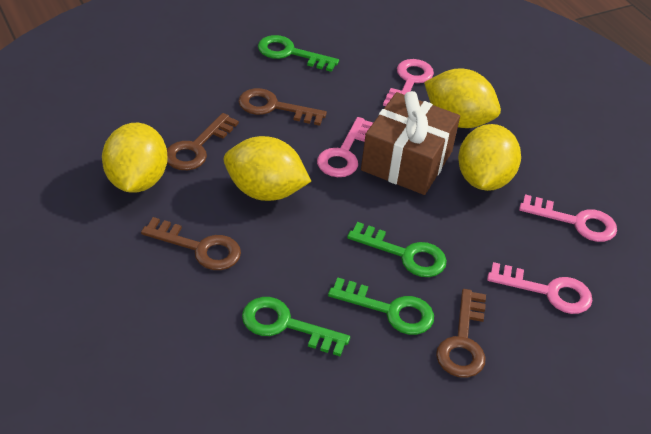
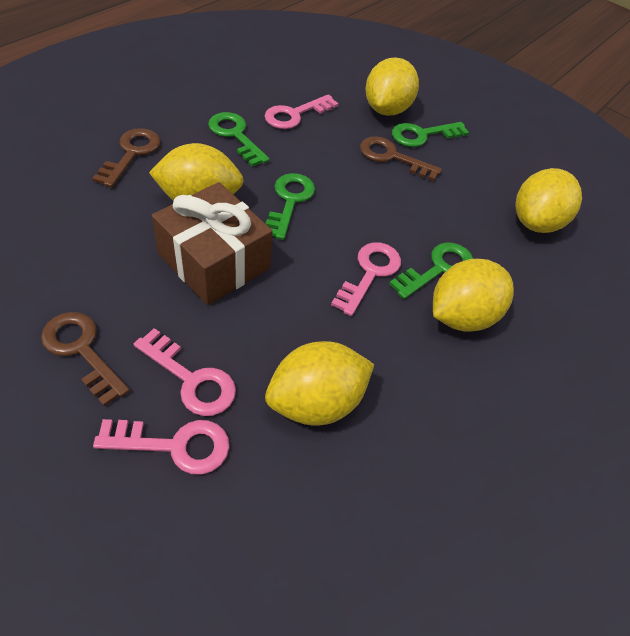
brown key: [141,217,241,270] [167,113,239,170] [239,88,327,126] [436,289,486,378] = 4 -> [41,312,130,406] [92,128,160,188] [360,136,442,181] = 3
yellow lemon: [102,123,168,193] [224,136,311,201] [424,68,501,128] [458,124,521,191] = 4 -> [149,143,244,201] [265,341,374,425] [366,57,419,116] [433,259,514,332] [515,168,582,233] = 5

